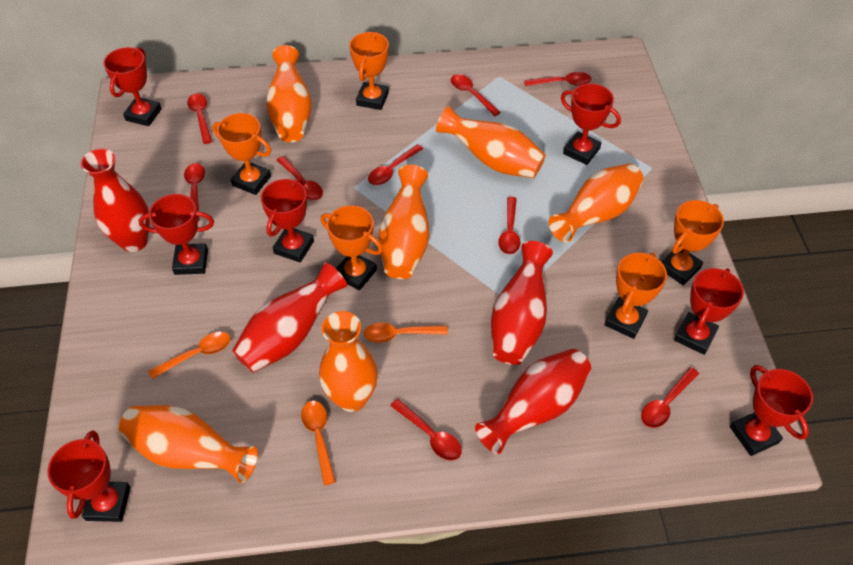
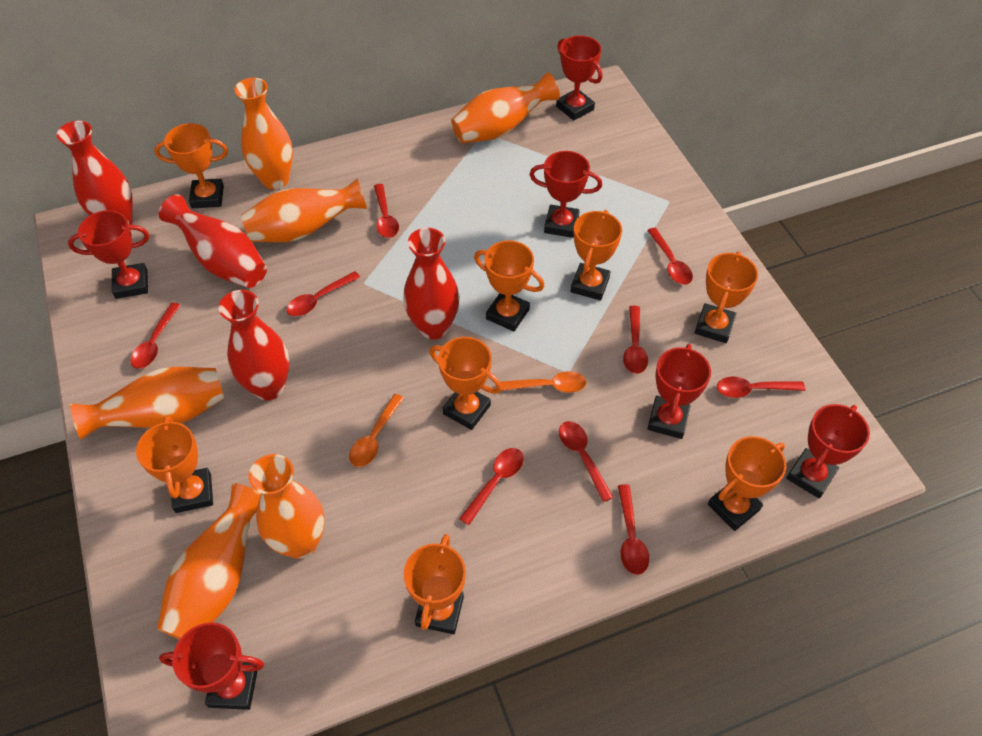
orange spoon: [148,332,231,379] [301,401,336,485] [364,322,448,343] = 3 -> [349,394,404,467] [500,371,587,393] = 2
orange trophy: [212,113,271,195] [321,205,383,291] [349,32,389,110] [604,253,667,339] [661,200,724,286] = 5 -> [136,416,213,513] [154,123,228,208] [403,534,466,634] [430,337,502,430] [474,240,545,332] [571,210,622,300] [695,251,758,343] [708,436,786,531] = 8
red trophy: [47,430,131,522] [103,47,162,126] [138,194,214,275] [261,178,314,263] [561,84,621,165] [674,268,744,355] [730,365,813,456] = 7 -> [68,210,149,299] [159,622,264,710] [530,151,602,238] [556,35,602,121] [647,344,711,439] [786,404,870,498] = 6

